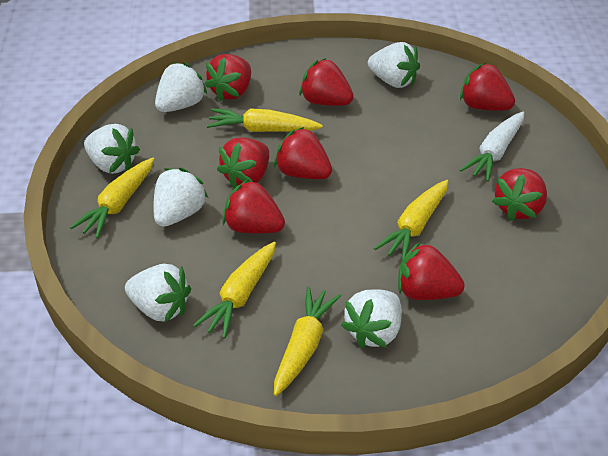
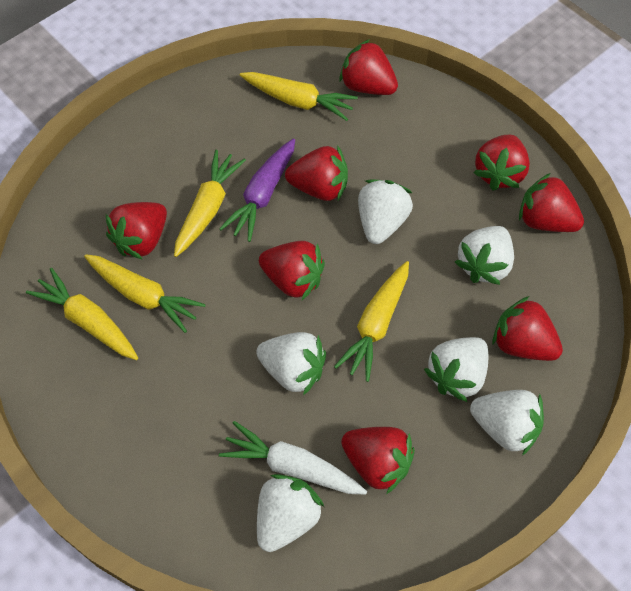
purple carrot: none = 0 -> [219,139,295,242] = 1

